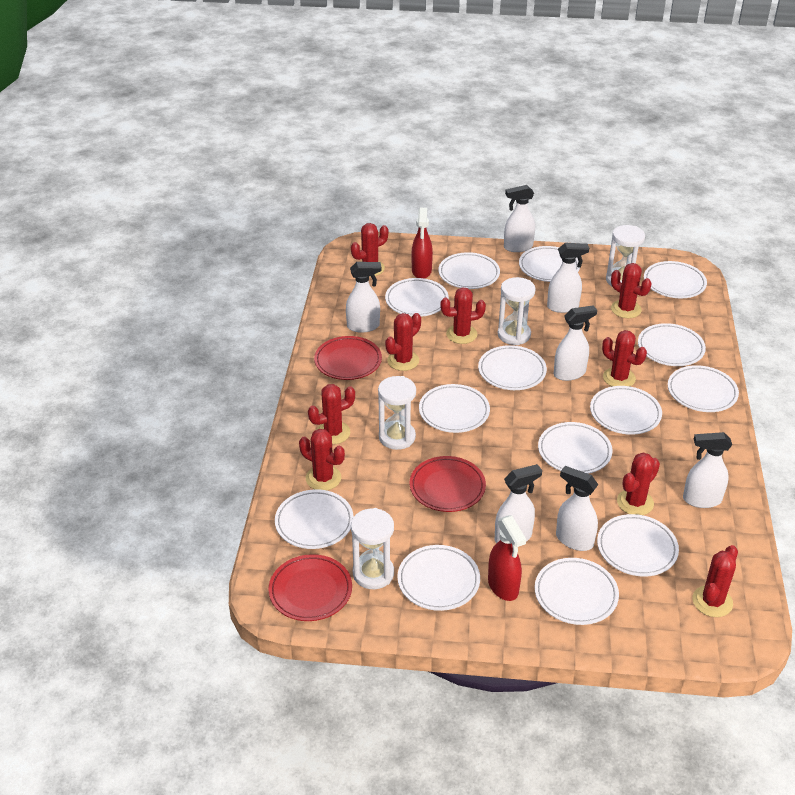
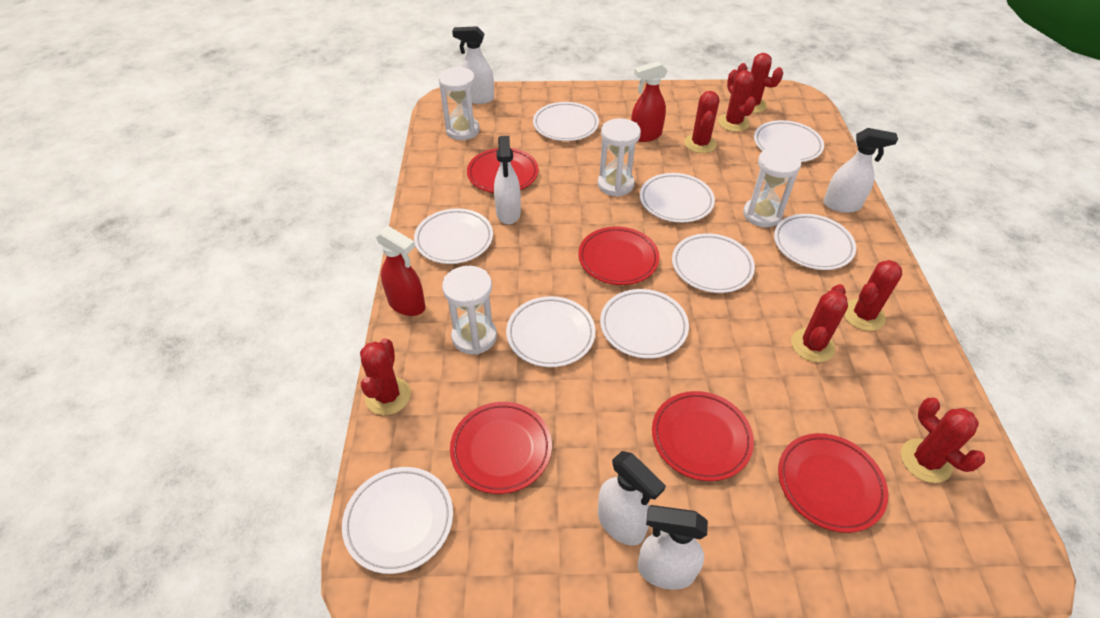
red cactus: [299,429,345,490] [308,384,355,444] [351,223,388,277] [385,313,421,371] [440,287,486,344] [602,330,647,387] [611,263,651,318] [617,453,660,515] [693,545,738,617] = 9 -> [360,338,411,415] [684,91,720,153] [718,69,756,132] [737,53,783,113] [791,284,848,362] [844,260,903,331] [901,398,985,483] = 7
red plate: [269,554,352,621] [314,336,382,380] [410,456,486,512] = 3 -> [450,402,552,494] [467,148,539,193] [578,227,660,285] [652,391,754,481] [778,433,888,533] = 5
white plate: [275,489,354,549] [385,278,449,317] [397,545,480,611] [419,384,490,433] [438,252,500,289] [478,345,547,390] [519,246,580,282] [535,558,619,625] [538,422,612,474] [590,386,662,435] [597,514,679,577] [638,323,706,366] [644,261,707,298] [668,365,739,412] = 14 -> [342,467,453,574] [414,208,493,264] [506,296,596,367] [533,102,599,141] [600,289,689,359] [640,173,715,223] [672,233,755,293] [754,120,824,162] [774,214,856,270] = 9
white spray bottle: [346,262,381,333] [495,464,542,543] [504,185,535,252] [547,243,589,313] [554,305,597,381] [556,466,598,551] [683,432,732,508] = 7 -> [452,26,494,104] [494,136,521,224] [598,451,666,545] [638,505,708,590] [823,128,898,213] = 5

